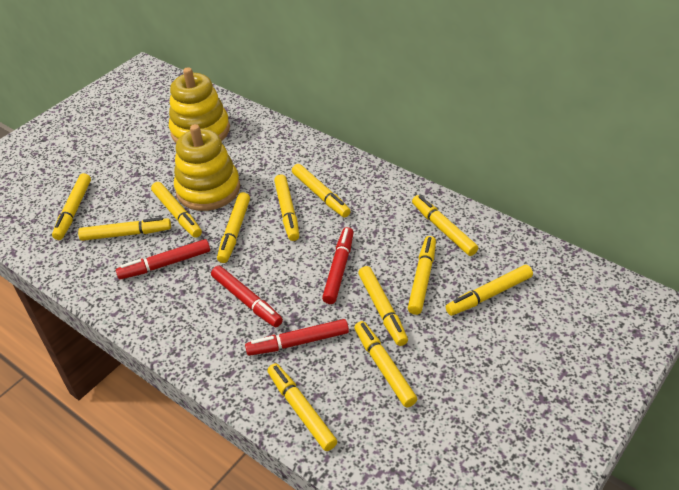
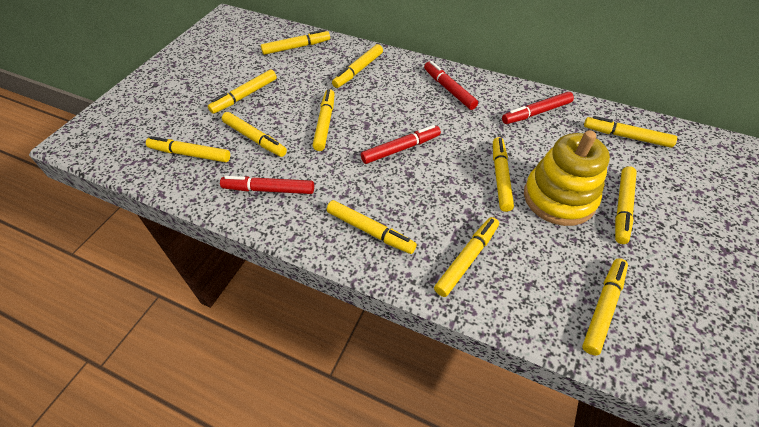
yellow stacking toy: [169,67,230,143] [174,124,240,211] = 2 -> [524,130,610,226] = 1

